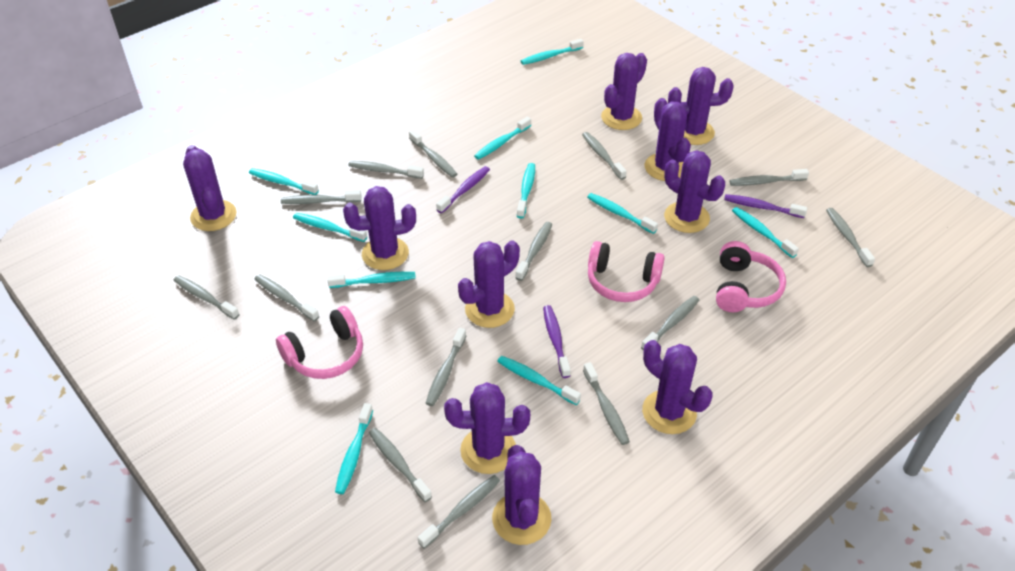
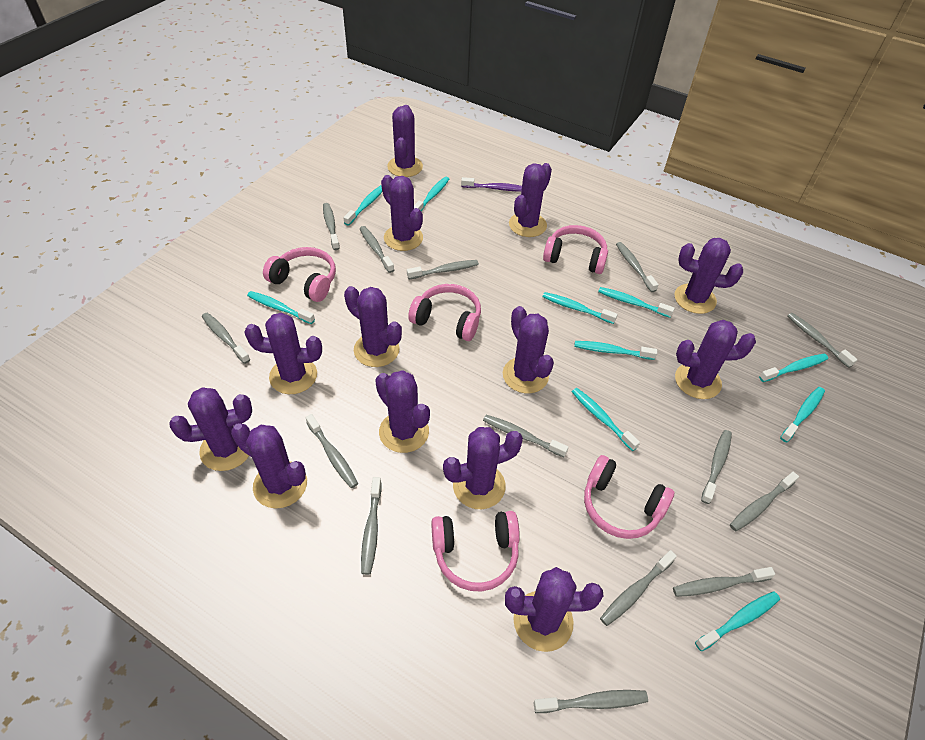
pink headphones: [276,306,363,379] [588,241,665,302] [716,241,786,312] = 3 -> [263,247,336,302] [408,284,481,341] [431,511,520,592] [543,225,608,274] [584,455,674,539] = 5
purple cactus: [183,145,236,231] [343,186,416,270] [444,382,530,474] [458,241,520,328] [492,445,551,545] [601,53,647,130] [642,340,712,434] [644,98,691,181] [664,150,725,233] [668,67,734,145] = 10 -> [170,387,252,471] [231,423,307,509] [244,313,322,394] [344,286,402,367] [375,370,430,453] [381,175,423,251] [387,105,423,177] [443,427,523,509] [503,306,554,393] [505,567,603,652] [509,163,552,237] [675,238,743,314] [675,320,756,399] = 13
purple toothbrush: [436,166,490,213] [543,305,571,378] [724,194,807,218] = 3 -> [461,177,522,191] = 1

